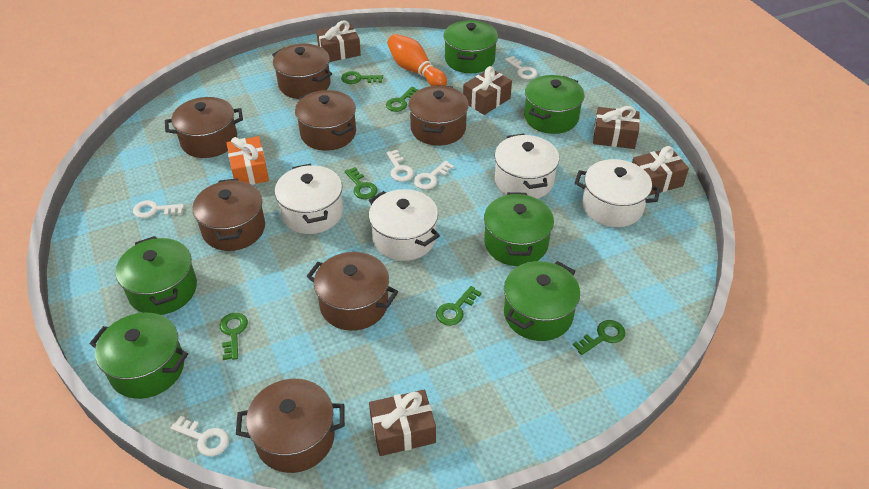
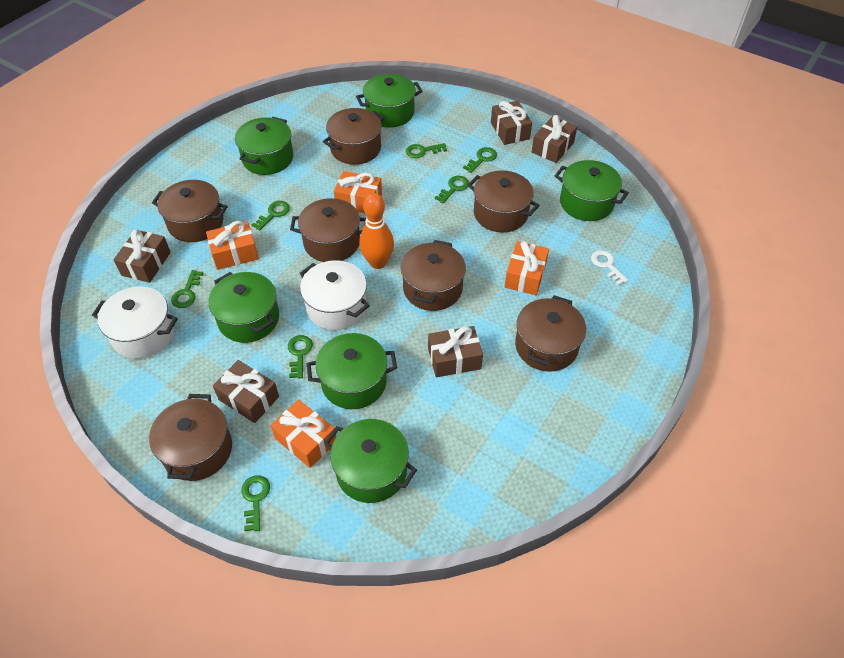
green key: [220,313,248,360] [341,71,383,84] [345,167,377,199] [386,87,418,112] [436,286,482,325] [573,320,625,355] = 6 -> [171,270,203,308] [241,475,270,531] [251,201,290,231] [288,335,313,379] [406,143,447,158] [435,176,469,203] [463,147,497,173] = 7
orange gift: [227,136,269,185] = 1 -> [206,221,259,270] [271,400,336,468] [334,171,382,213] [505,241,549,295] = 4
white key: [133,200,184,218] [170,416,229,456] [386,150,414,182] [414,161,454,190] [505,56,537,79] = 5 -> [591,250,628,285] = 1
white pot: [275,164,343,234] [369,189,440,261] [495,134,559,199] [575,159,660,227] = 4 -> [92,287,178,359] [299,260,370,330] = 2

